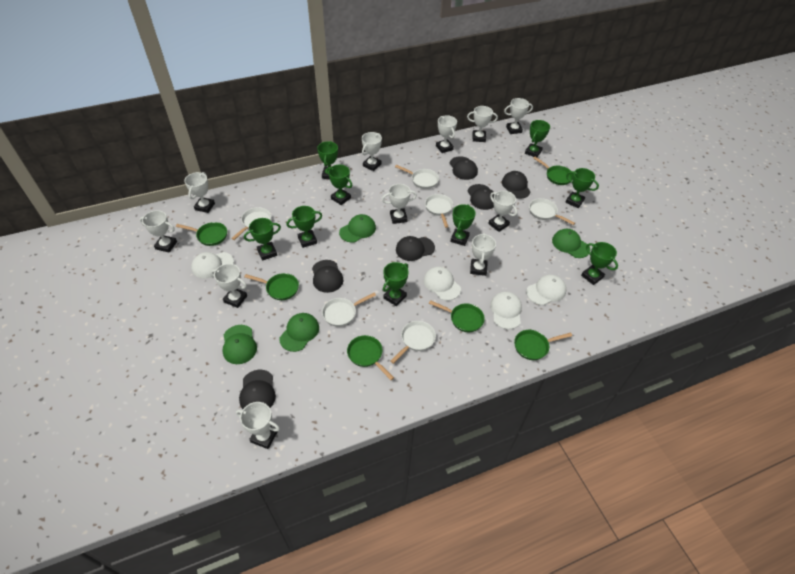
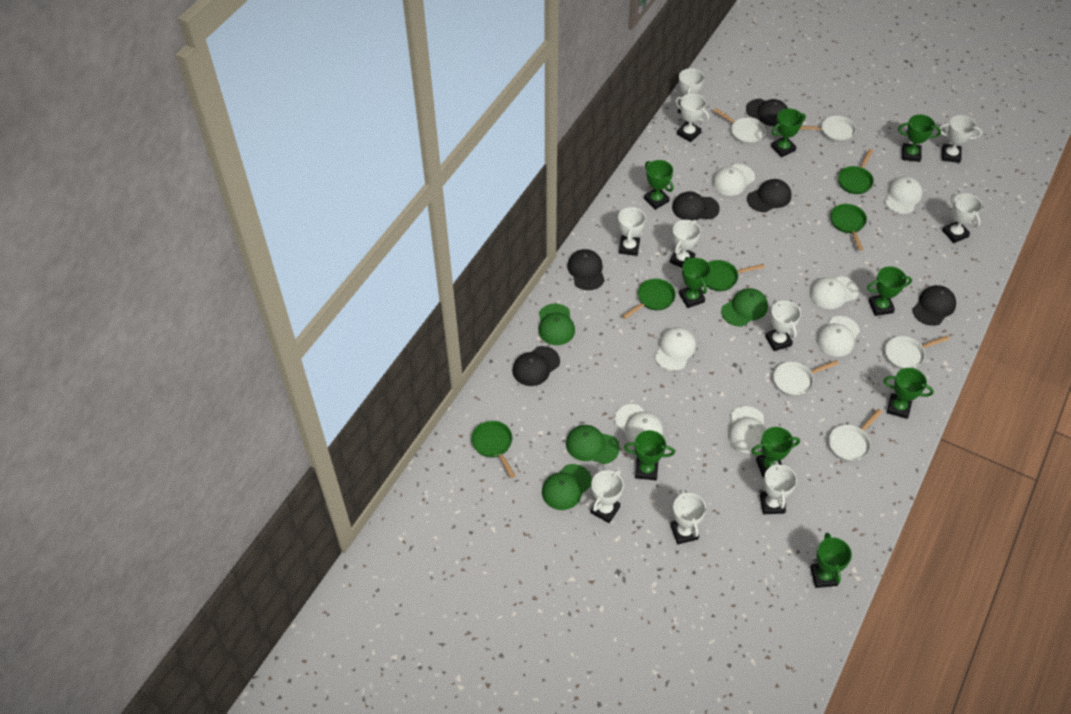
green pan: [176,222,227,246] [244,273,299,300] [347,335,394,380] [429,300,485,332] [514,330,572,360] [533,157,573,185] = 6 -> [471,421,515,478] [622,279,676,319] [706,260,765,291] [830,204,867,251] [838,149,874,194] = 5
white cap: [191,252,234,278] [424,267,461,301] [490,292,522,329] [526,275,566,305] = 4 -> [614,404,664,442] [655,327,696,371] [712,164,755,196] [728,406,766,453] [810,276,859,309] [817,316,860,357] [885,176,923,214] = 7
white pan: [231,207,271,240] [322,293,376,327] [390,321,436,364] [395,165,439,189] [425,194,453,228] [529,198,575,225] = 6 -> [713,108,766,144] [773,360,839,396] [800,116,856,142] [829,409,882,462] [885,335,950,369] = 5
white trophy: [140,210,177,253] [184,172,215,213] [211,264,247,308] [236,402,280,449] [362,132,382,171] [382,184,417,224] [436,115,457,153] [467,106,498,142] [470,233,496,276] [488,191,517,232] [504,98,533,134] = 11 -> [590,469,624,523] [618,206,646,256] [670,220,701,268] [671,489,706,544] [675,93,709,142] [678,68,704,113] [760,461,797,514] [765,299,801,351] [939,115,982,163] [942,193,982,243] = 10

